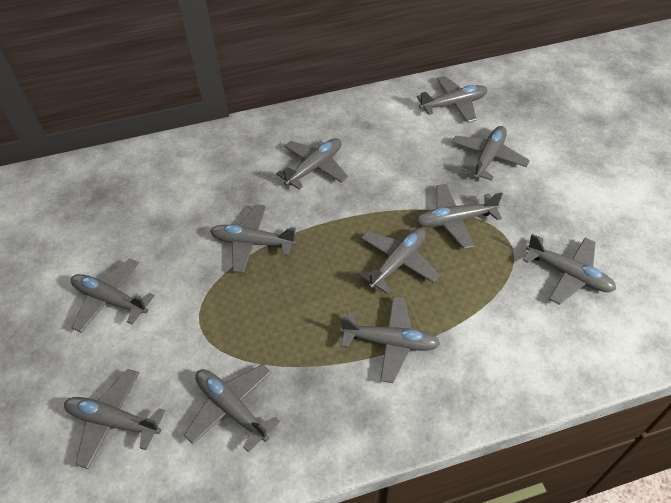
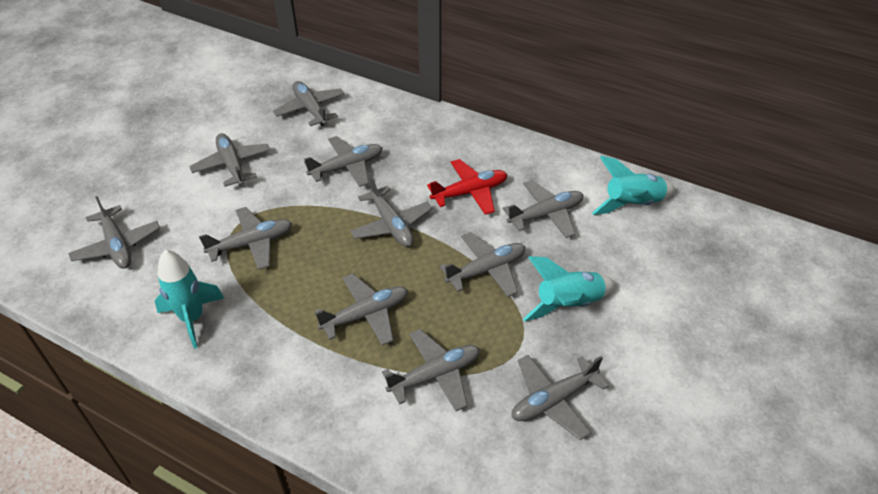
red plane: none = 0 -> [427,159,508,215] = 1
turquoise rocket: none = 0 -> [155,250,224,349] [523,256,616,321] [592,156,676,215] = 3

